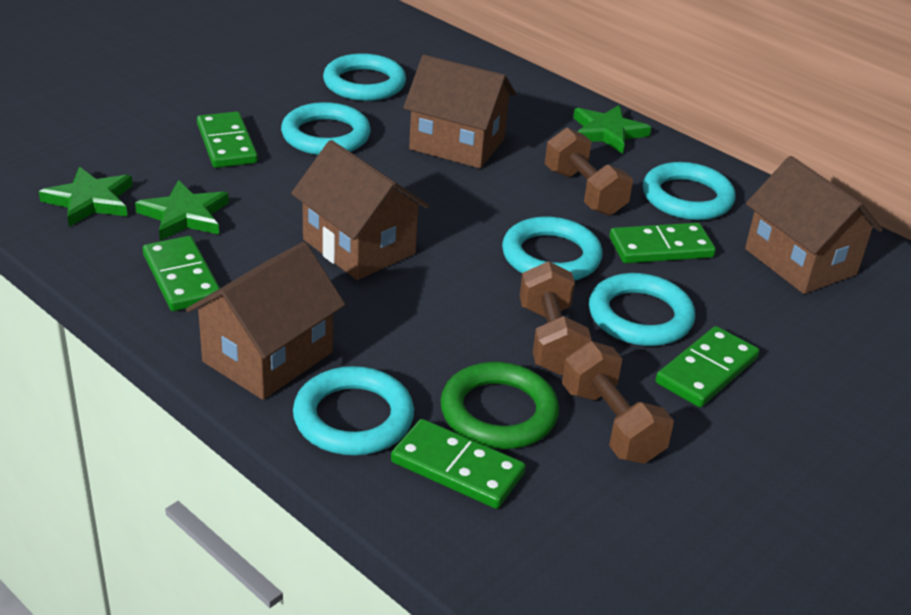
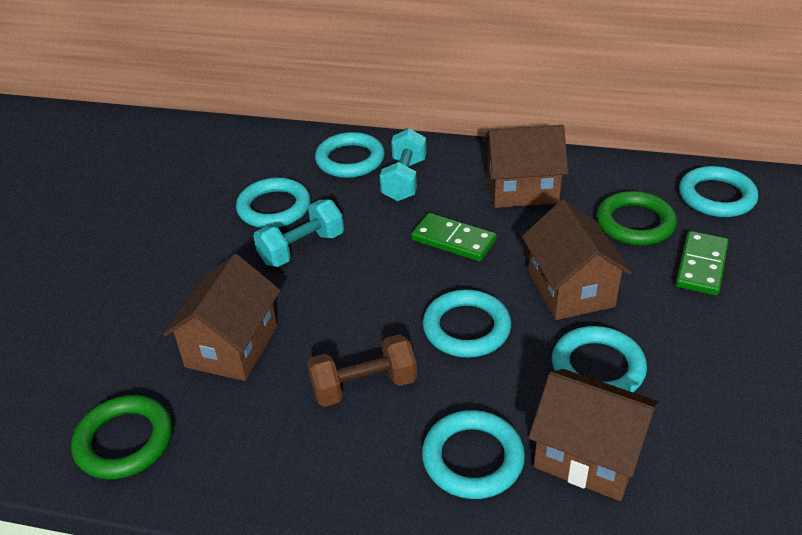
brown dumbbell: [520,261,592,375] [545,128,633,216] [562,341,674,464] = 3 -> [307,334,417,407] = 1
green domino: [143,236,220,311] [197,111,258,168] [391,419,526,509] [610,223,716,263] [655,326,759,407] = 5 -> [411,213,496,261] [676,231,729,295] = 2
green ring: [440,362,559,449] = 1 -> [71,395,172,479] [597,191,677,245] = 2
green star: [39,167,133,227] [135,180,229,241] [573,105,651,154] = 3 -> none = 0
turquoise dumbbell: none = 0 -> [253,200,344,267] [380,128,426,201] = 2

